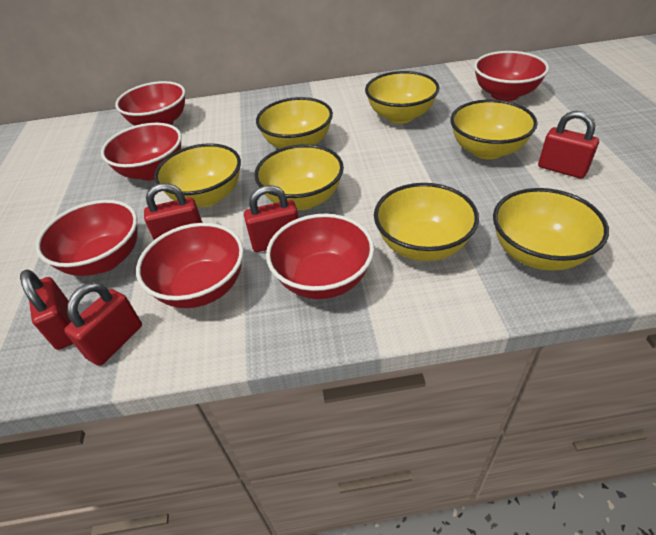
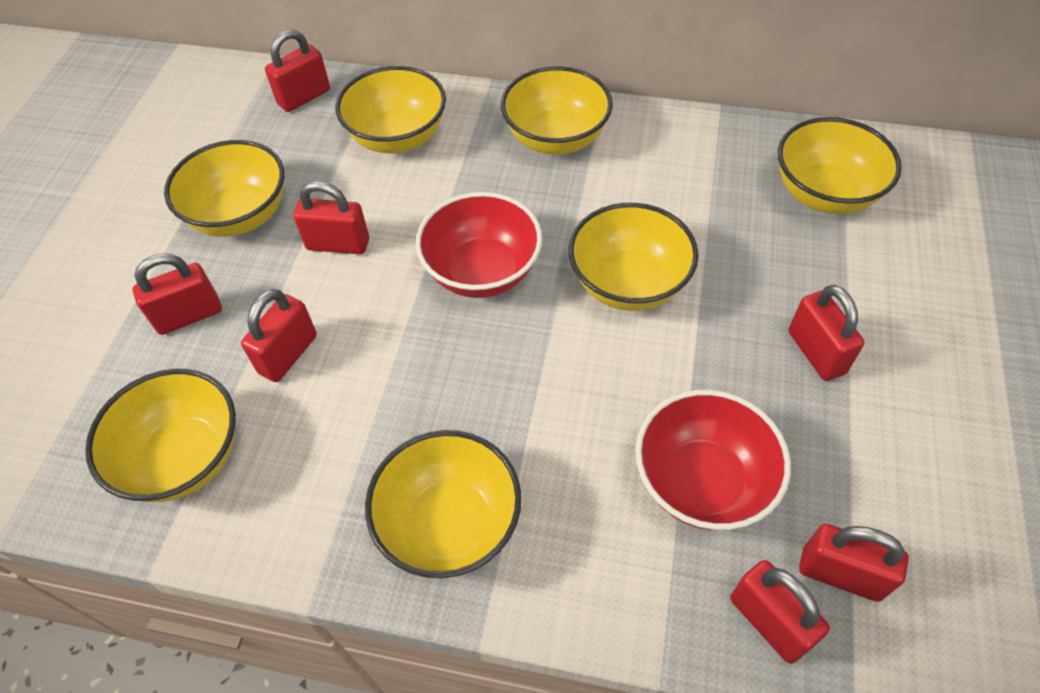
red bowl: [36,200,138,276] [101,123,182,181] [115,81,186,126] [136,223,244,308] [266,214,374,299] [474,51,549,101] = 6 -> [416,192,542,298] [635,390,791,530] = 2
red padlock: [20,270,73,350] [64,282,142,366] [144,183,203,240] [244,185,298,252] [538,111,599,179] = 5 -> [133,254,222,335] [241,289,317,382] [265,29,330,112] [294,181,369,254] [730,560,830,664] [789,285,865,381] [799,524,909,602] = 7

